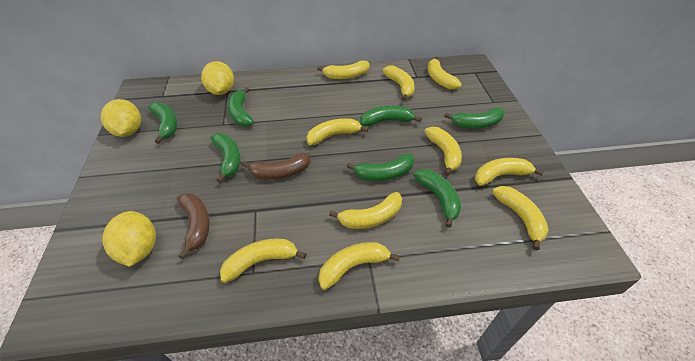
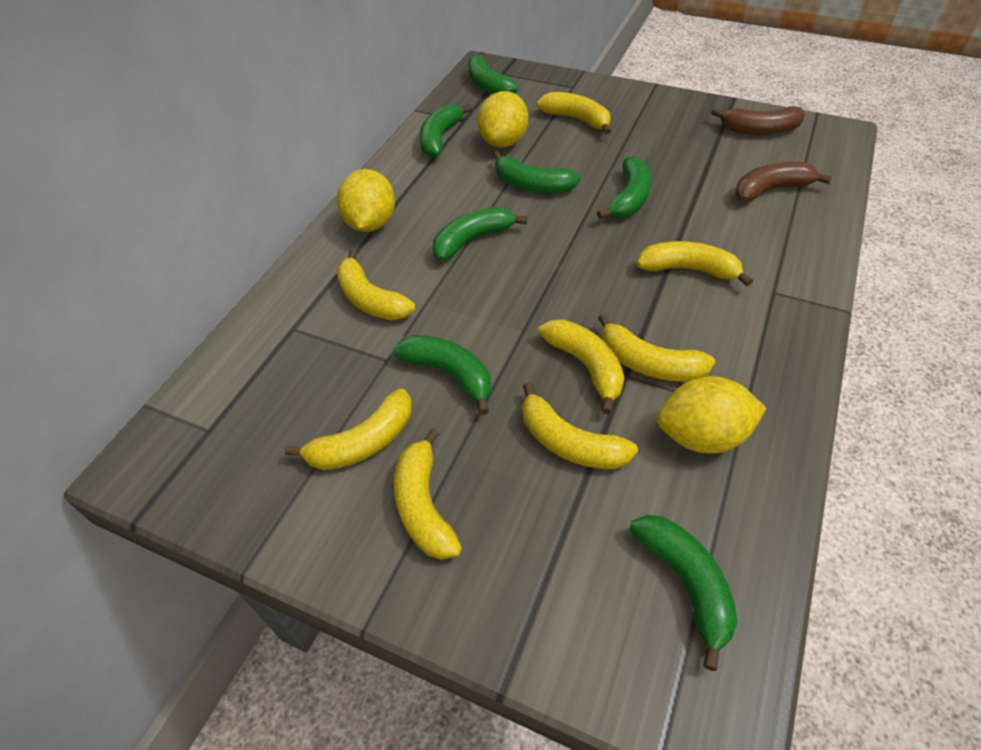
yellow banana: [220,239,307,283] [307,119,369,145] [317,60,370,79] [319,242,400,290] [329,192,402,229] [383,65,415,101] [425,127,462,176] [428,57,461,90] [475,158,544,186] [492,186,549,251] = 10 -> [285,388,412,470] [336,249,415,320] [394,428,462,560] [522,382,638,469] [536,92,611,135] [538,319,624,414] [598,314,716,382] [637,241,753,287] = 8

